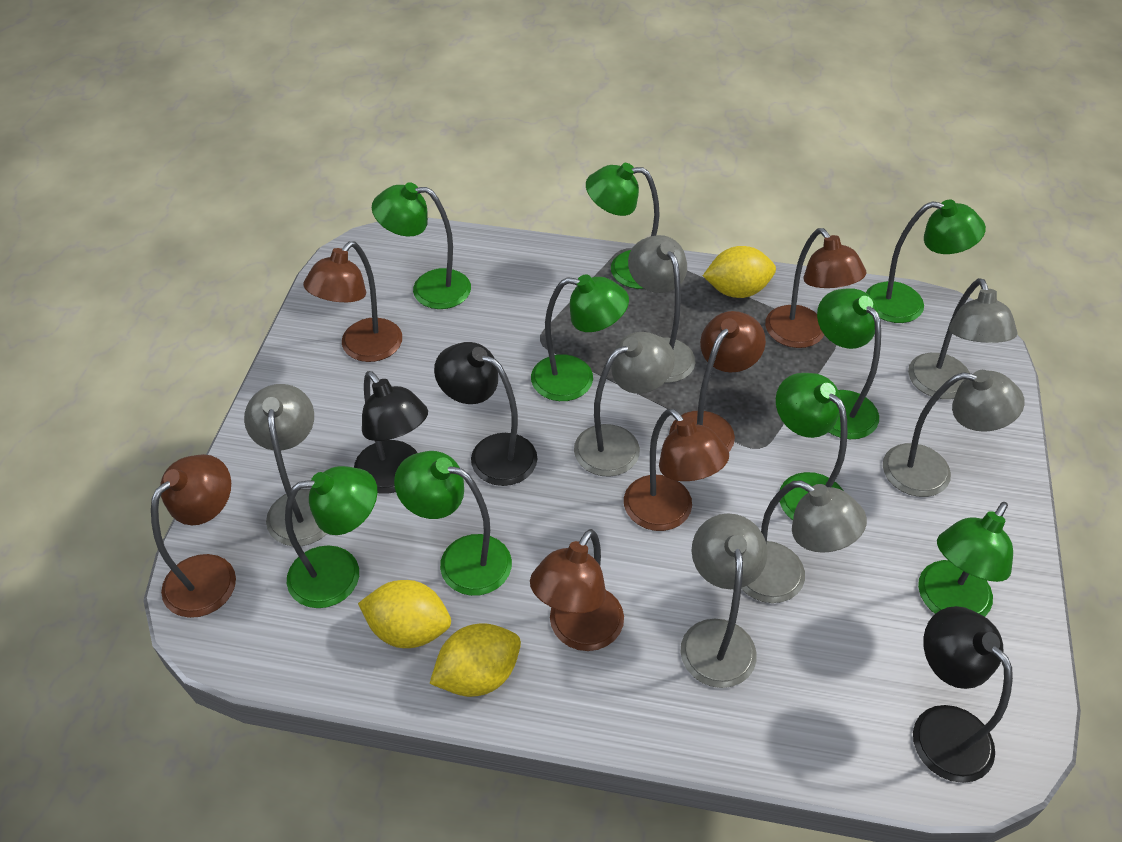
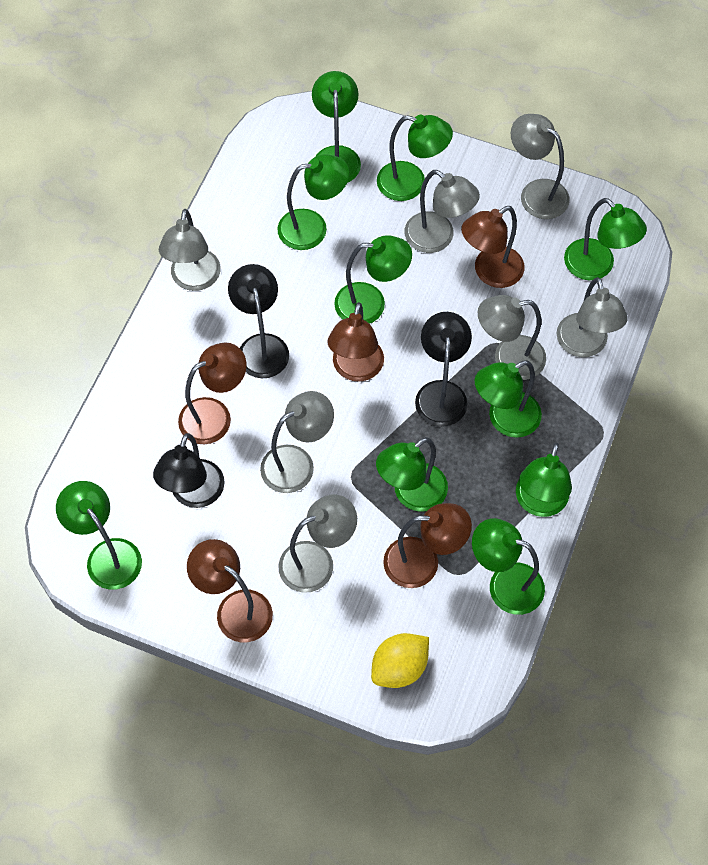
brown lamp: [151,454,236,618] [303,241,402,362] [530,529,624,651] [624,408,729,531] [669,311,766,451] [765,228,866,348] = 6 -> [178,343,246,444] [187,539,273,642] [327,302,384,382] [383,503,472,588] [461,206,525,288] = 5
green lamp: [285,466,377,608] [372,182,471,309] [394,451,512,596] [531,274,629,401] [586,163,660,289] [776,373,848,520] [817,289,881,439] [866,199,986,323] [918,502,1013,617] = 9 -> [56,481,142,590] [277,154,349,250] [312,71,361,183] [334,235,412,324] [376,437,448,512] [377,115,453,201] [472,518,545,615] [475,360,542,438] [516,443,572,517] [564,198,647,280] = 10
yellow lemon: [358,580,451,648] [430,624,521,697] [703,246,776,298] = 3 -> [371,633,429,688] = 1

